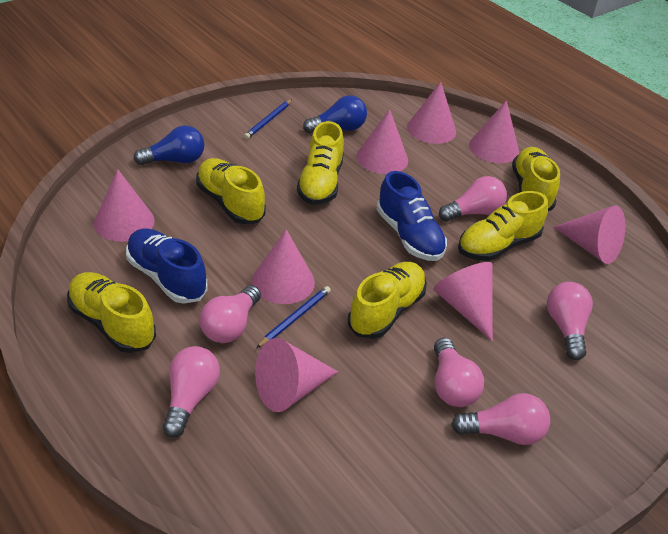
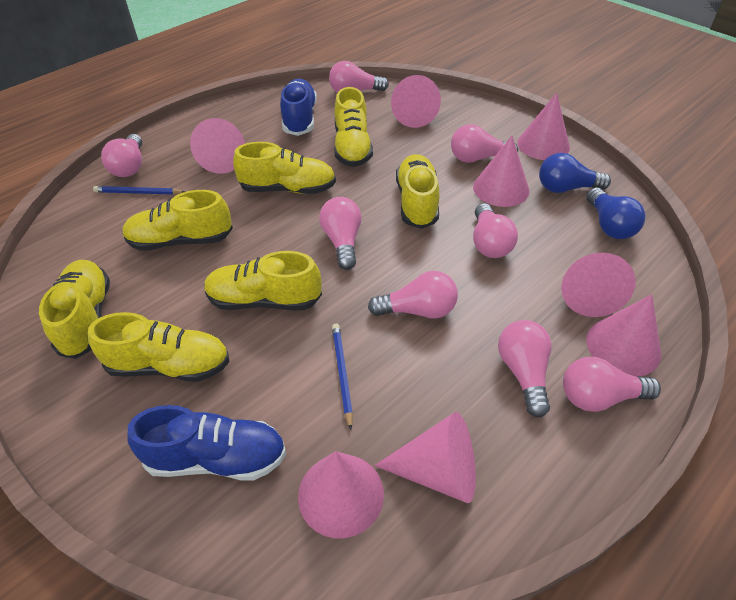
pink light bulb: [163,346,220,437] [200,285,261,343] [434,338,484,407] [439,176,507,222] [451,393,550,445] [547,282,593,360] = 6 -> [101,134,142,177] [319,197,362,270] [329,61,389,93] [368,271,458,319] [451,124,518,163] [473,203,518,258] [498,320,552,418] [563,357,661,412] = 8
yellow shoe: [67,272,156,353] [196,158,266,224] [297,121,344,205] [348,262,427,339] [458,191,548,261] [512,147,560,211] = 6 -> [39,260,110,359] [88,312,230,382] [122,190,233,251] [204,251,322,310] [233,142,336,194] [334,87,373,167] [396,154,439,229] = 7

